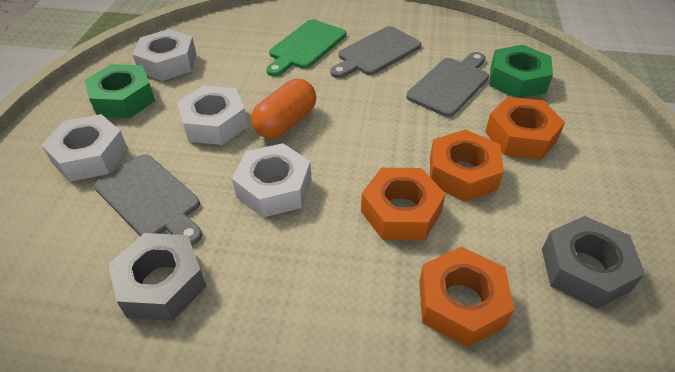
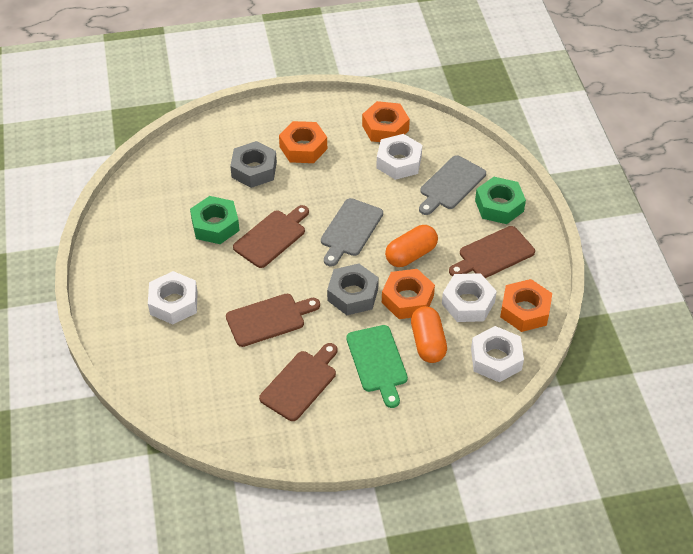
brown cutting board: none = 0 -> [226,294,320,347] [233,205,309,268] [259,343,337,421] [449,226,535,278] = 4
grey cutting board: [94,154,202,245] [330,26,421,78] [406,52,489,117] = 3 -> [321,198,383,267] [419,155,486,215] = 2
orange capsule: [251,79,316,139] = 1 -> [385,225,438,267] [411,306,447,363] = 2

